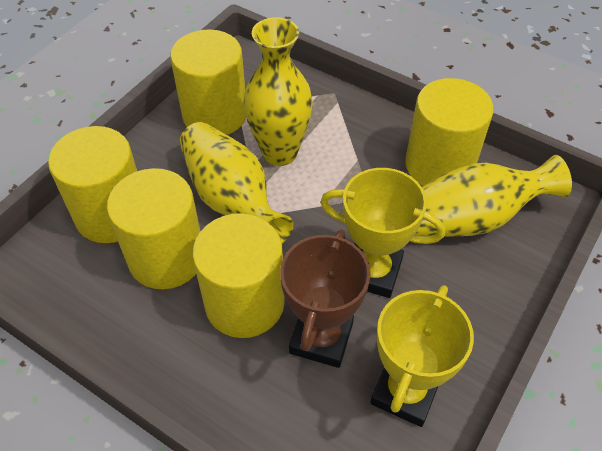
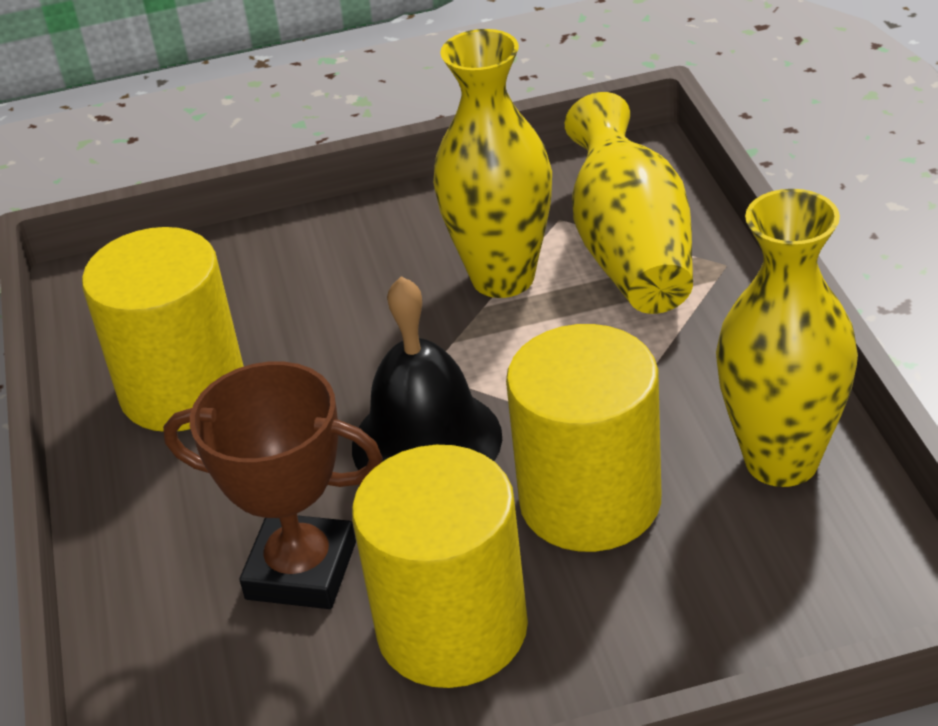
black bell: none = 0 -> [352,276,502,470] = 1
yellow cylinder: [48,126,137,243] [107,168,200,289] [170,29,246,135] [192,213,285,338] [405,78,493,186] = 5 -> [82,227,244,432] [352,445,528,688] [506,324,661,552] = 3
yellow trophy: [320,168,445,298] [370,285,474,427] = 2 -> none = 0

